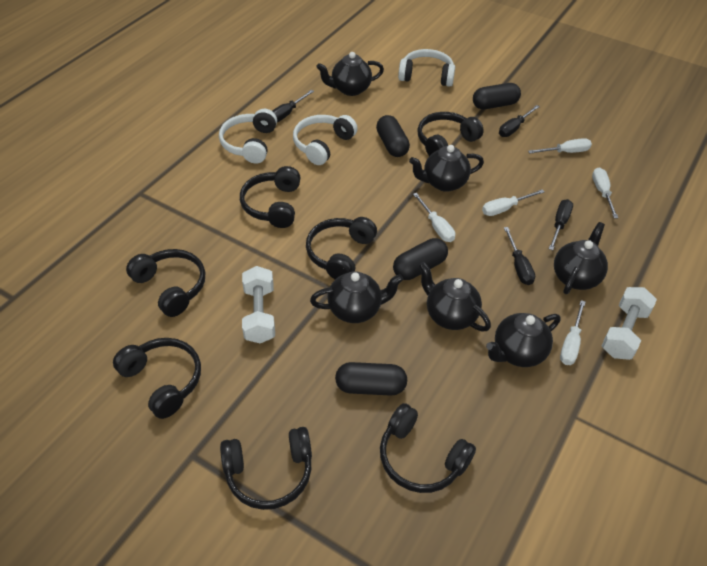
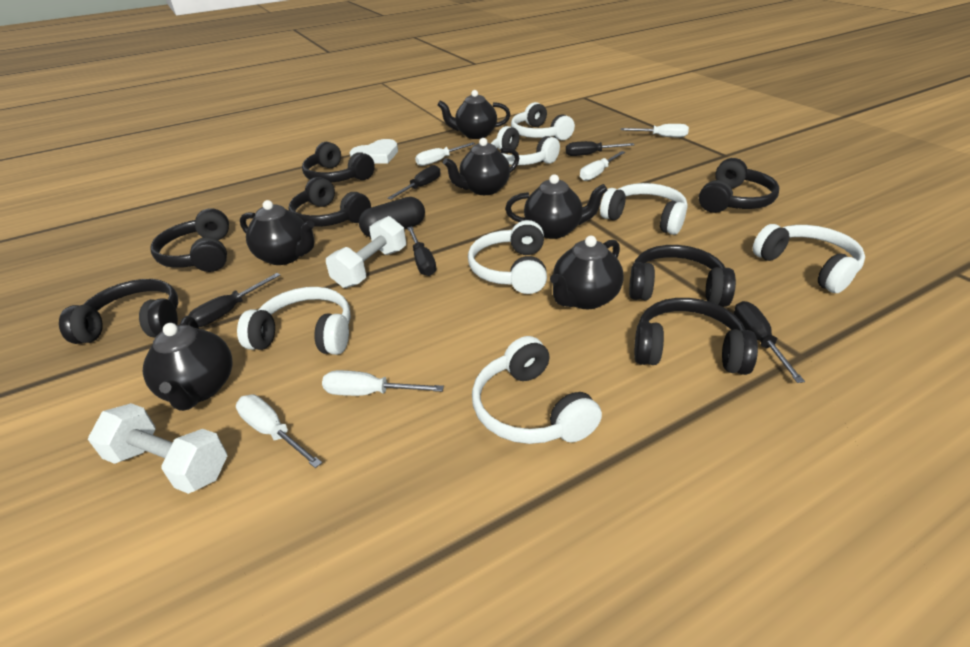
black capsule: [335,362,407,396] [376,115,410,157] [393,238,448,280] [473,83,521,110] = 4 -> [359,197,425,237] = 1
black screwdriver: [272,90,314,122] [499,105,540,137] [504,227,535,285] [549,199,573,250] = 4 -> [188,273,280,327] [388,165,440,199] [407,226,436,276] [566,141,634,156] [734,301,805,383] = 5
white headphones: [219,109,277,163] [293,115,358,165] [398,49,455,87] = 3 -> [237,287,351,355] [468,220,547,294] [472,336,602,444] [491,126,560,165] [511,102,575,140] [600,183,687,235] [753,224,865,293] = 7
white heart: none = 0 -> [350,139,398,164] = 1

